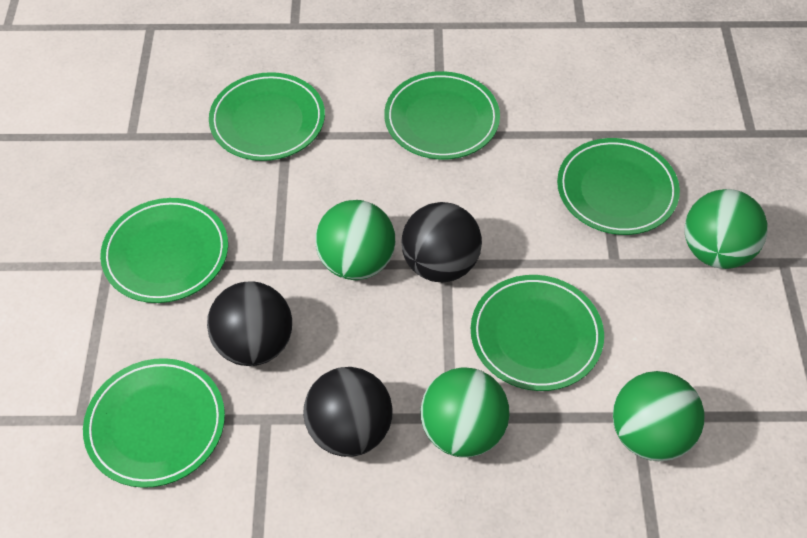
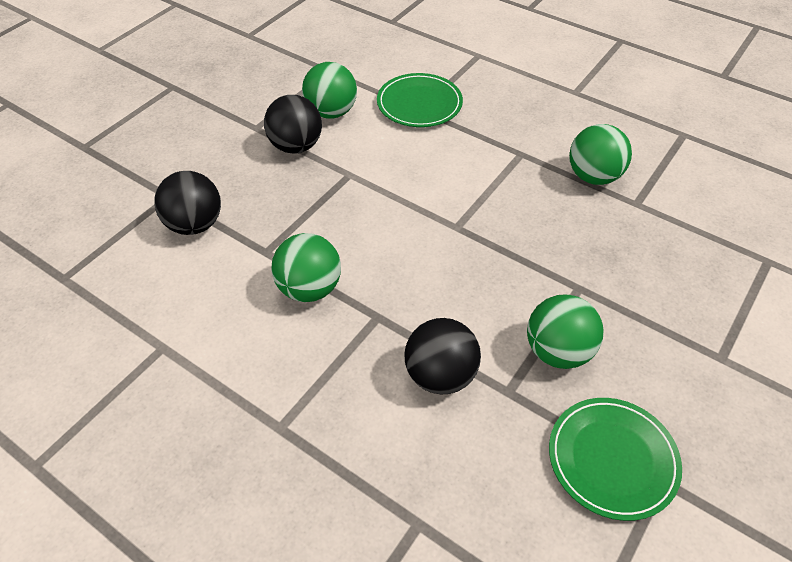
green plate: [83,358,225,488] [100,198,228,303] [209,72,325,161] [384,71,500,160] [471,275,604,391] [557,138,680,235] = 6 -> [377,73,463,127] [549,398,682,521] = 2

